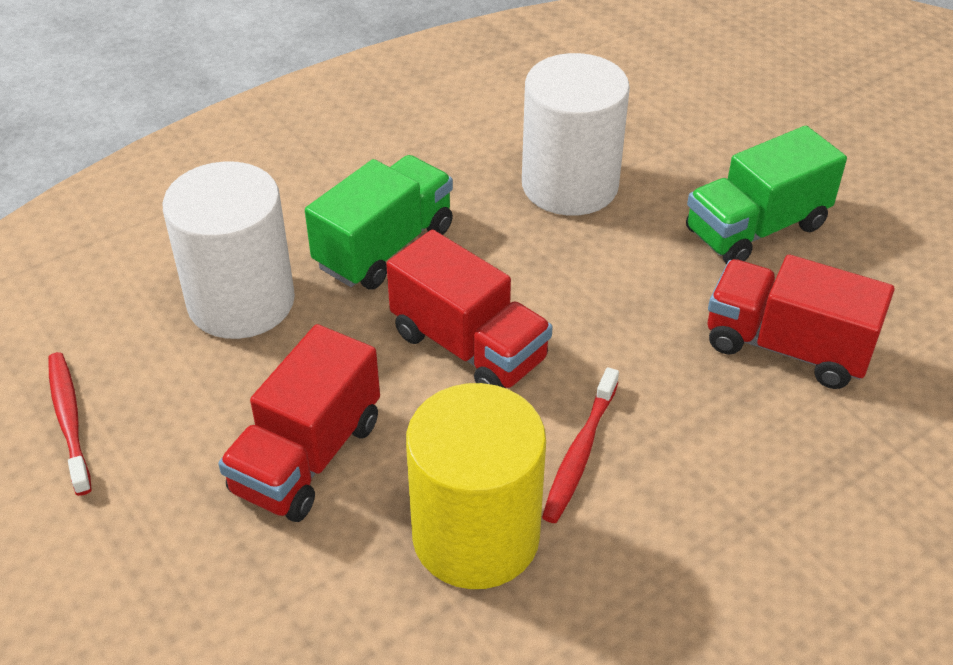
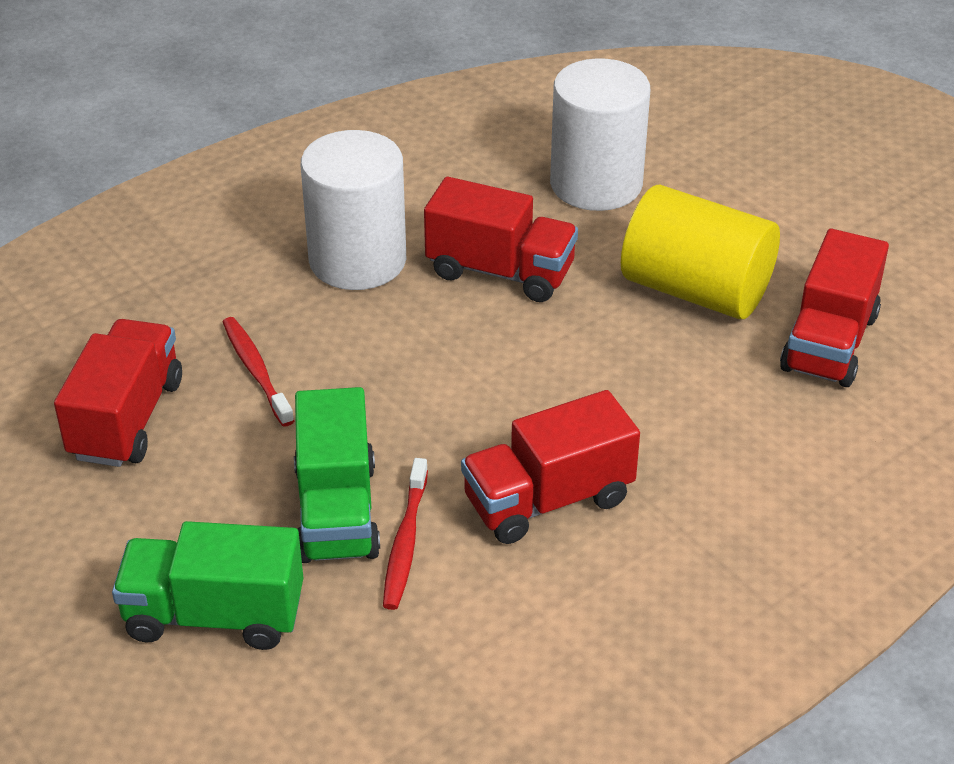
red truck: [218,324,380,522] [386,230,553,388] [708,255,894,389] = 3 -> [54,319,182,467] [424,177,578,302] [461,390,640,544] [780,229,889,387] = 4

